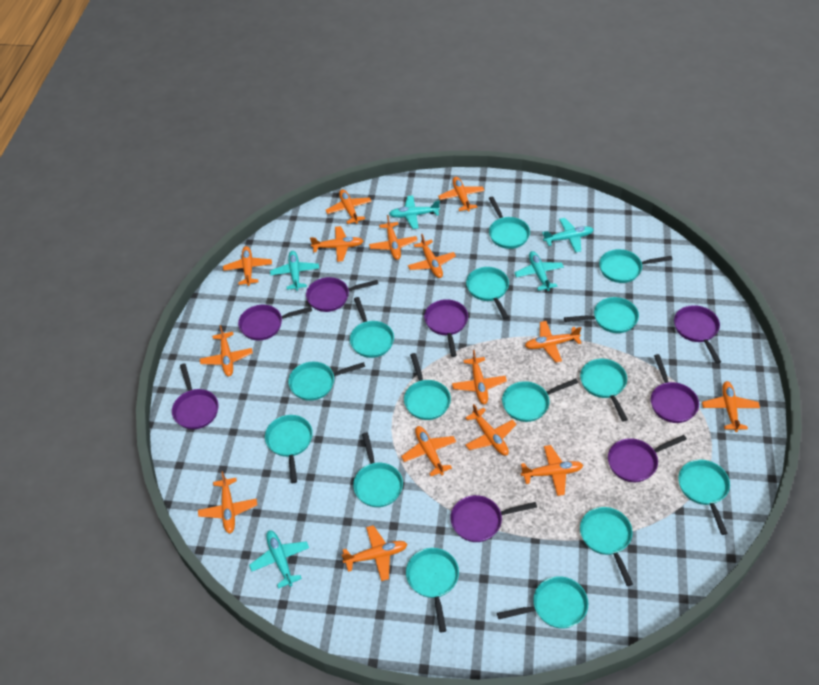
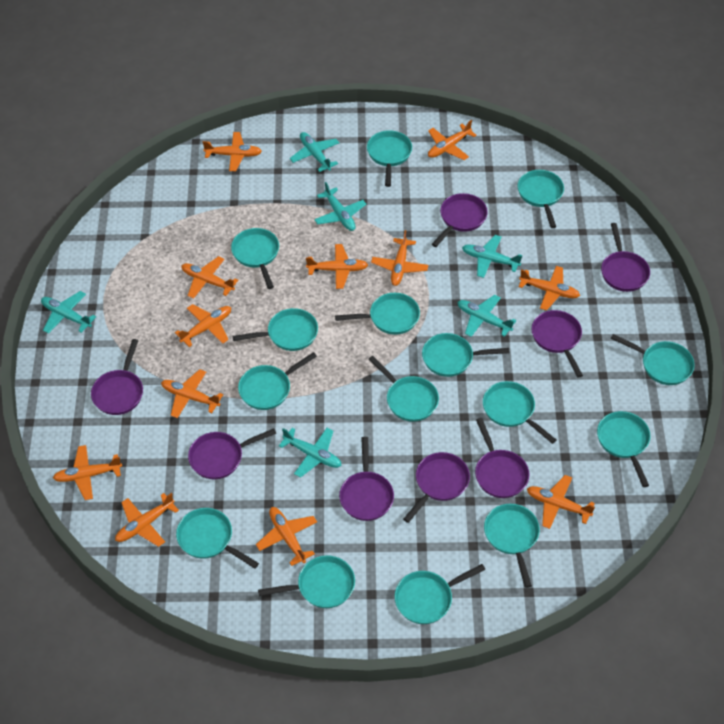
orange plane: [198,471,257,533] [200,325,253,376] [223,246,272,286] [310,226,363,262] [326,189,372,224] [341,525,407,581] [369,215,418,260] [401,426,456,476] [408,234,456,278] [438,177,485,212] [452,350,507,404] [465,404,517,455] [521,445,583,496] [525,321,581,362] [702,381,760,432] = 15 -> [53,445,122,500] [115,493,179,547] [161,369,223,418] [175,304,231,347] [181,256,238,299] [203,132,262,171] [256,507,317,566] [306,244,368,289] [371,230,428,286] [428,120,477,160] [519,266,580,311] [527,475,595,529] = 12
turquoise plane: [249,530,309,589] [270,251,319,291] [389,195,440,229] [514,251,564,291] [542,218,594,253] = 5 -> [41,291,96,334] [279,428,342,478] [290,132,339,172] [314,182,366,231] [457,295,516,337] [462,235,522,278] = 6

